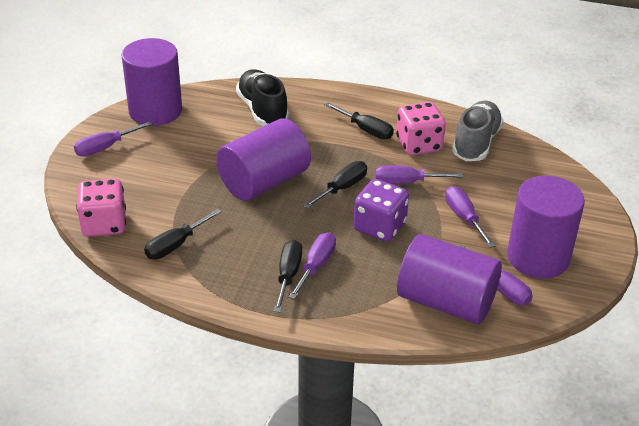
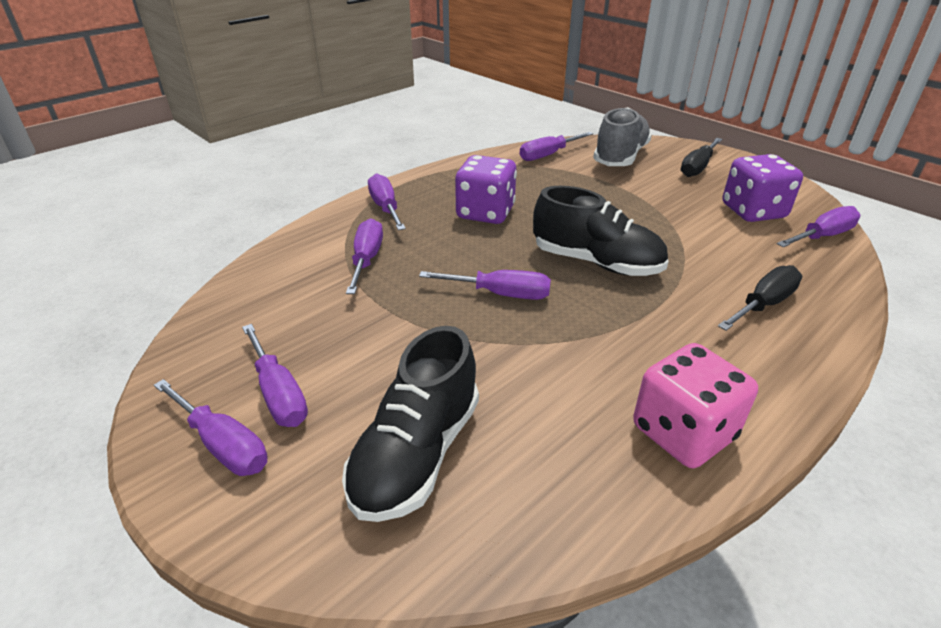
black screwdriver: [144,209,222,260] [274,240,302,312] [303,161,367,208] [324,102,394,139] = 4 -> [681,138,722,177] [718,265,802,331] = 2
black shoe: [236,69,289,126] = 1 -> [342,326,479,522] [533,186,668,276] = 2
pink dice: [76,178,126,237] [396,102,446,156] = 2 -> [633,343,758,468] = 1
purple cylinder: [121,38,182,126] [216,118,311,201] [397,234,502,324] [507,176,585,278] = 4 -> none = 0
purple dice: [354,179,409,242] = 1 -> [455,155,517,224] [723,154,803,222] = 2
purple screwdriver: [74,121,153,157] [289,232,336,299] [376,165,463,184] [445,186,495,248] [459,245,533,305] = 5 -> [154,379,268,476] [242,324,308,427] [346,218,383,294] [368,173,406,230] [419,270,551,300] [520,132,593,161] [777,206,861,247] = 7

